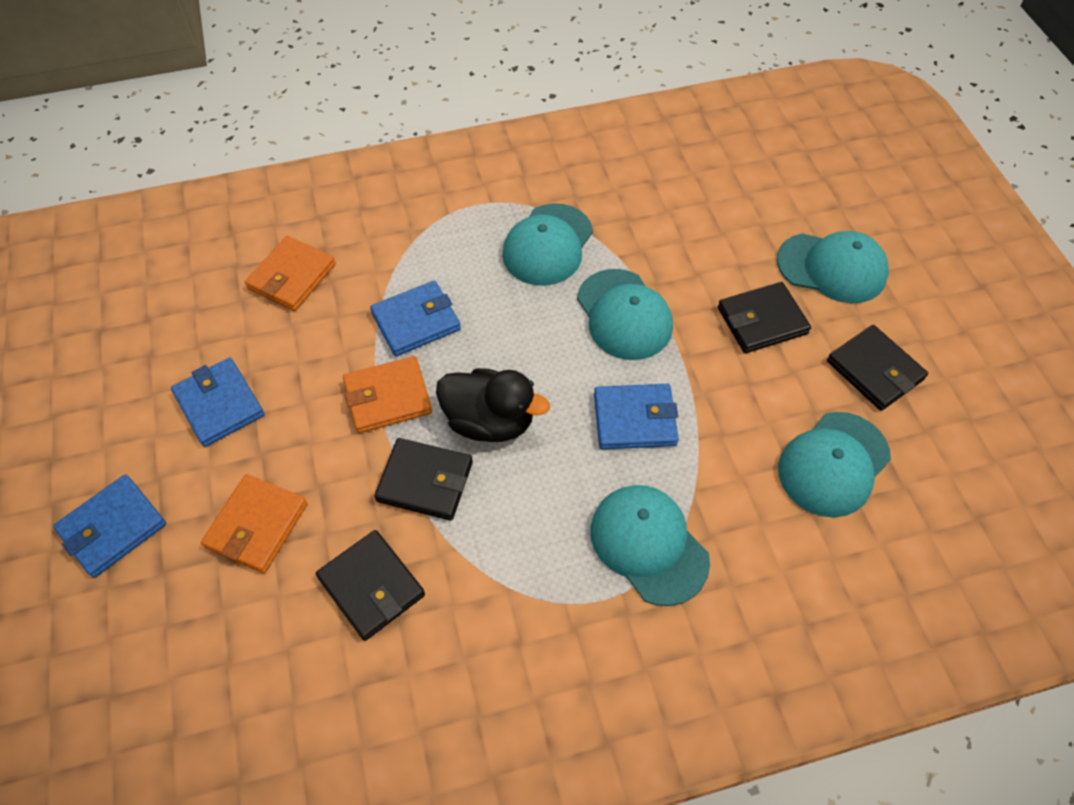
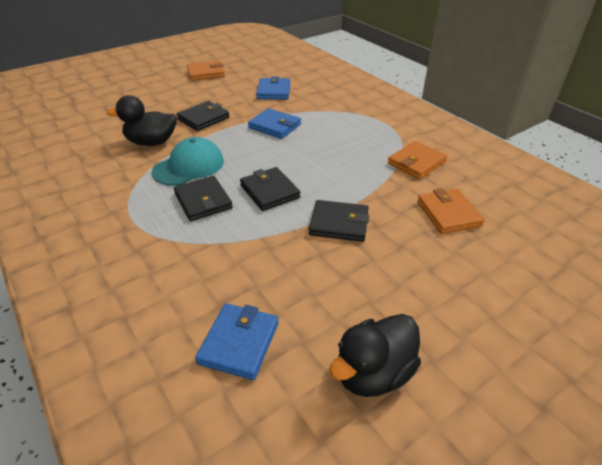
black duck: [436,368,550,442] = 1 -> [107,95,177,146] [329,314,421,397] = 2
blue wallet: [53,474,166,578] [171,358,265,447] [370,281,461,356] [594,384,679,449] = 4 -> [195,303,279,380] [248,108,301,139] [256,76,290,100] = 3
turquoise cap: [502,203,593,286] [577,269,673,360] [590,485,710,606] [777,231,889,303] [778,412,891,518] = 5 -> [152,137,224,186] = 1

